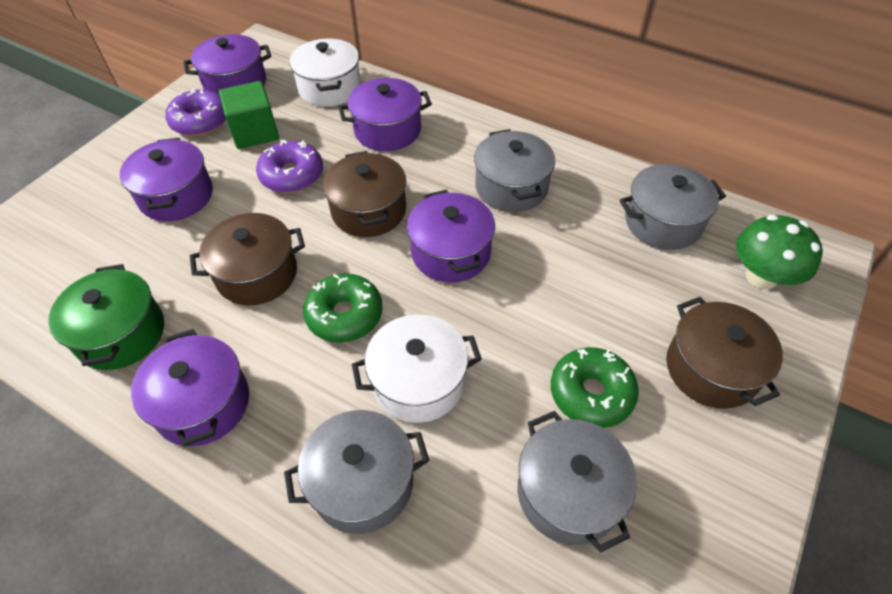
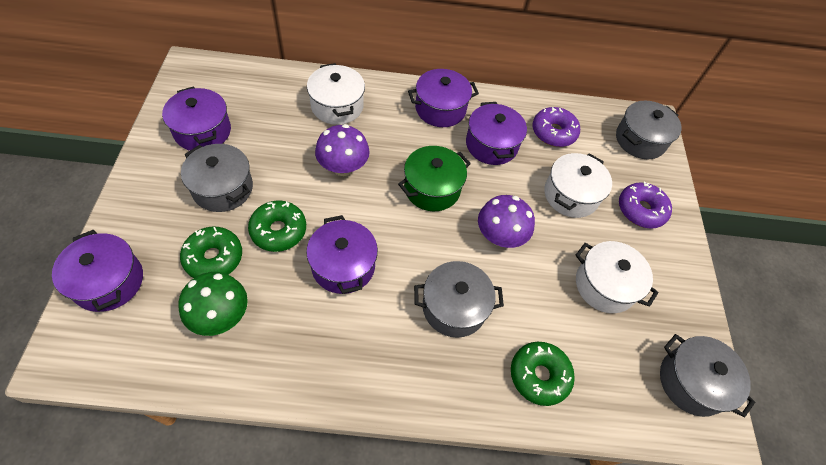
brown pot: [190,213,305,305] [323,151,406,237] [666,297,783,409] = 3 -> none = 0
green cube: [219,81,279,149] = 1 -> none = 0
green donut: [303,273,383,343] [551,347,639,428] = 2 -> [180,226,242,278] [248,200,306,252] [511,342,575,406] = 3
purple mushroom: none = 0 -> [315,124,370,176] [478,195,535,248] = 2
white pot: [290,38,361,107] [352,315,482,423] = 2 -> [307,63,365,125] [544,153,612,218] [575,241,659,313] = 3

